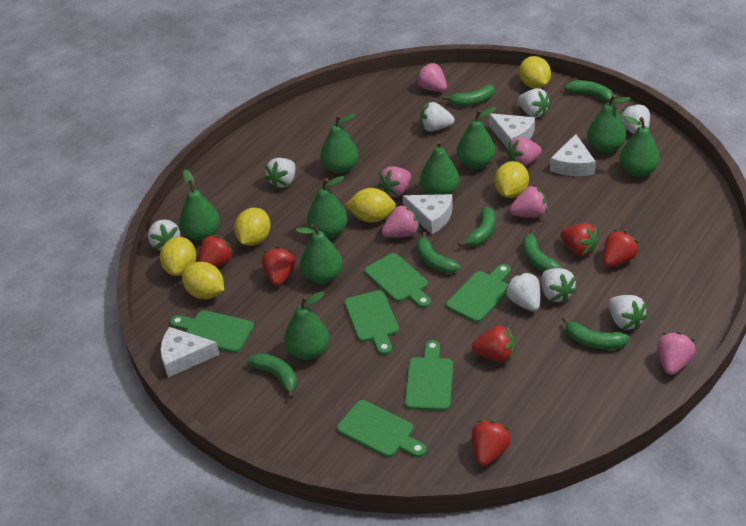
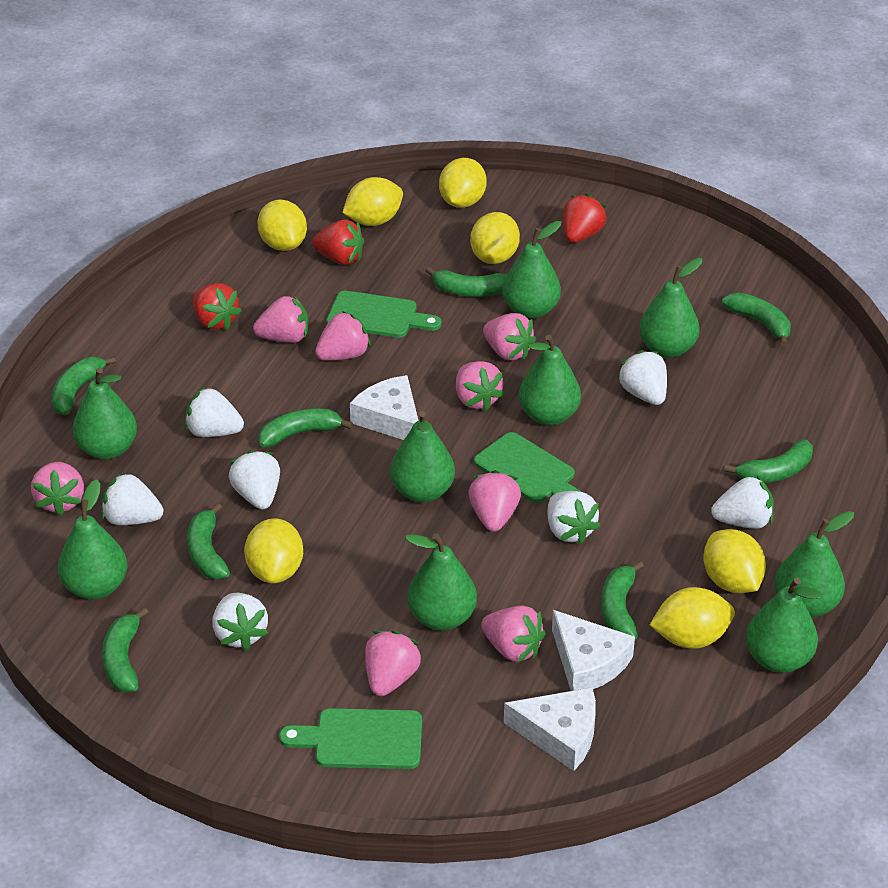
green banana: [247,353,298,399] [416,232,460,273] [442,85,495,106] [458,207,496,247] [523,229,562,272] [562,317,629,350] [565,80,615,104] = 7 -> [52,356,116,415] [102,607,149,692] [187,503,230,579] [258,408,353,447] [426,267,507,297] [601,561,644,639] [722,292,791,346] [724,439,813,483] = 8
green cutting board: [170,310,254,353] [337,400,427,457] [344,290,399,355] [365,253,431,308] [405,340,453,411] [446,264,511,323] = 6 -> [279,708,422,769] [326,291,442,338] [474,432,582,503] = 3
pink strawberry: [378,166,411,197] [382,204,420,238] [416,63,447,92] [506,137,542,166] [510,185,548,218] [657,332,695,375] = 6 -> [31,462,84,516] [253,295,308,343] [315,311,371,361] [365,630,422,696] [456,361,505,411] [468,470,521,532] [481,606,546,662] [483,313,536,360] = 8
red strawberry: [198,235,234,267] [262,247,295,286] [471,420,511,466] [472,325,515,362] [560,223,599,256] [603,230,639,267] = 6 -> [193,283,242,330] [312,219,364,265] [563,193,607,243] = 3
white cheese: [161,327,219,378] [403,194,453,235] [489,113,535,149] [550,134,596,176] = 4 -> [350,375,419,440] [504,687,596,771] [552,610,635,691] = 3
white strawberry: [148,219,181,250] [265,158,296,189] [420,102,455,132] [505,272,540,311] [518,88,550,118] [541,268,577,303] [609,295,647,330] [621,103,650,134] = 8 -> [101,472,164,525] [185,387,244,437] [212,593,268,650] [229,450,280,509] [548,491,600,544] [617,350,667,405] [711,476,774,529] = 7
yellow lemon: [160,237,197,276] [182,262,224,299] [234,208,271,246] [346,188,396,223] [494,161,529,198] [519,56,551,88] = 6 -> [244,518,303,583] [258,199,307,251] [342,177,403,226] [439,158,487,208] [470,212,520,264] [650,587,735,649] [703,529,766,593] = 7

